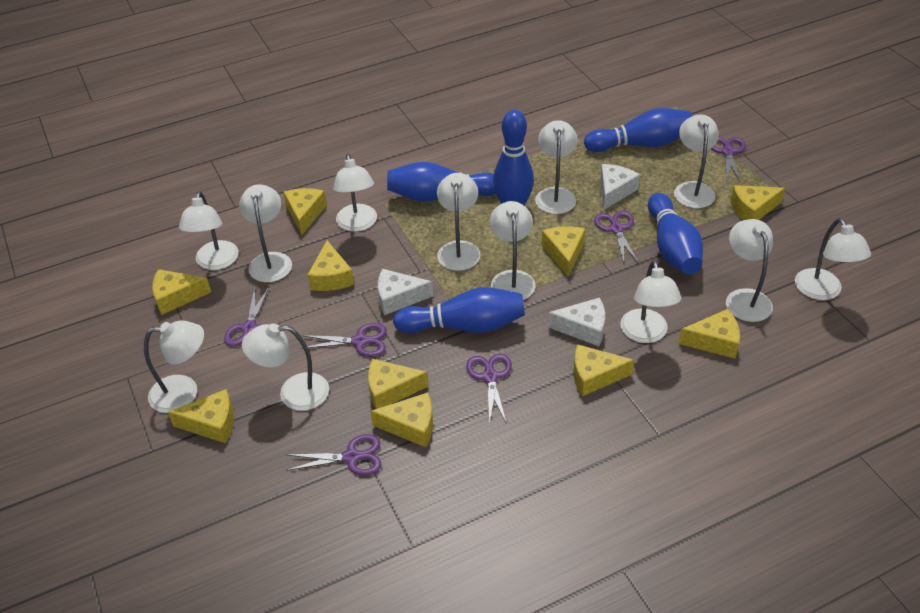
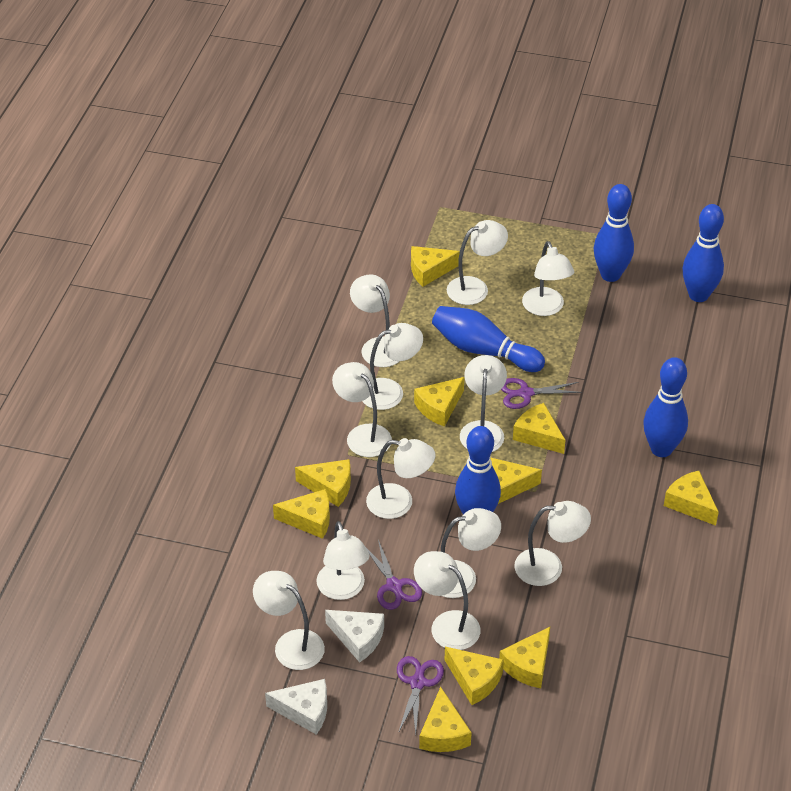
purple scissors: [224,286,270,347] [286,434,381,476] [300,323,387,357] [466,354,512,425] [594,211,639,264] [711,137,746,183] = 6 -> [366,540,422,610] [397,656,444,735] [501,378,581,409] = 3
white cheese: [378,269,433,315] [548,297,605,346] [600,164,640,210] = 3 -> [265,679,327,735] [325,610,384,663] = 2

